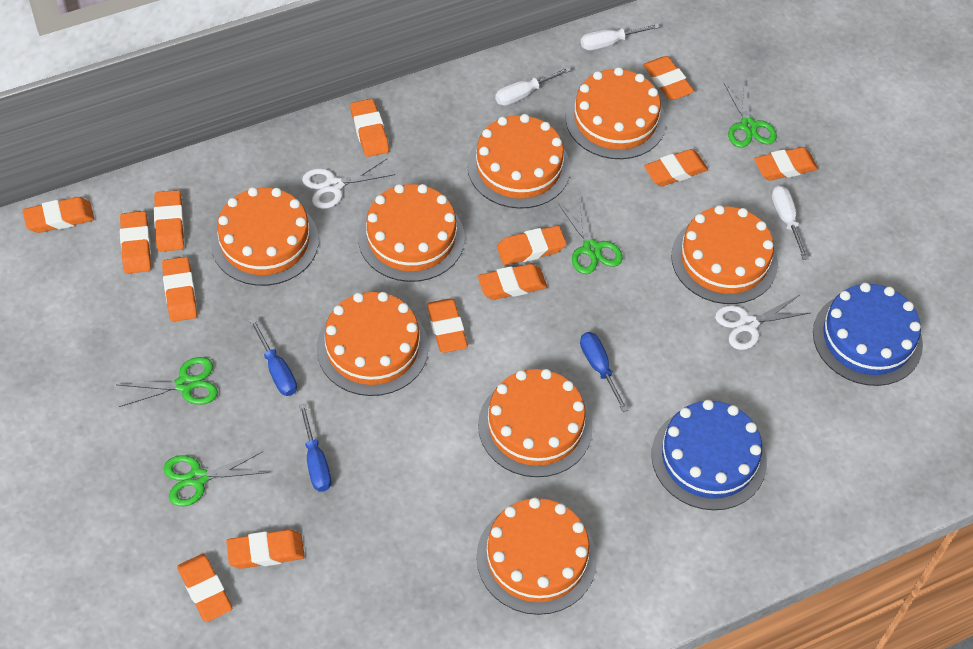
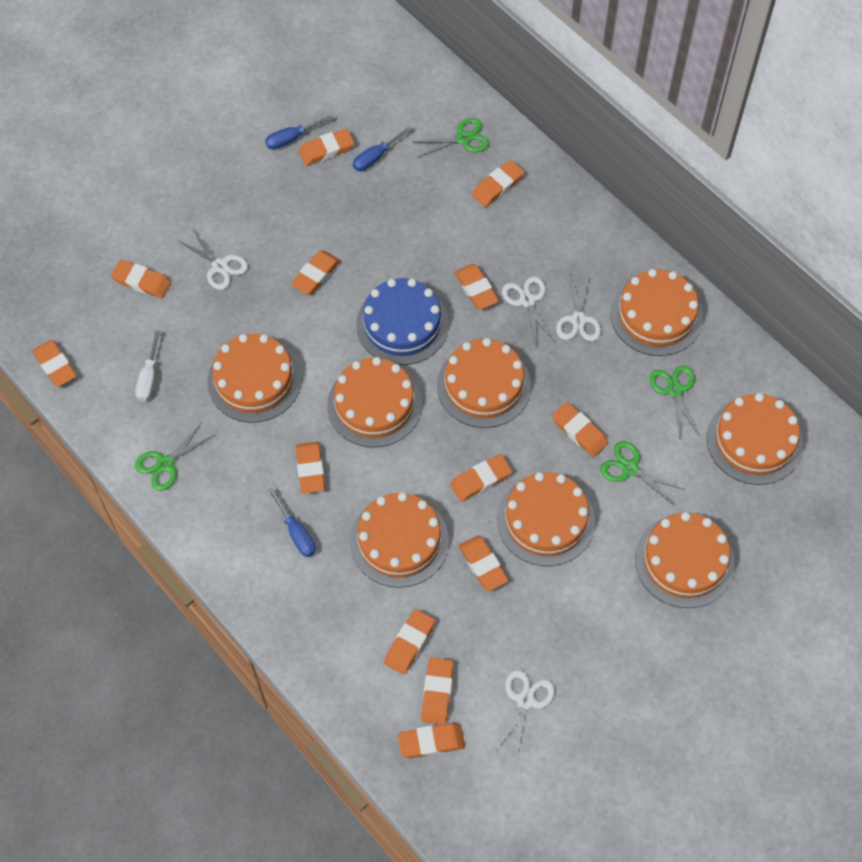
blue cake: [651,400,767,510] [813,283,923,386] = 2 -> [356,278,449,365] = 1
white scissors: [302,159,396,209] [715,295,810,350] = 2 -> [177,230,248,290] [495,670,555,760] [502,277,555,345] [556,273,601,341] = 4
white screwdriver: [495,67,571,106] [581,24,660,50] [772,186,809,260] = 3 -> [135,330,160,402] = 1

